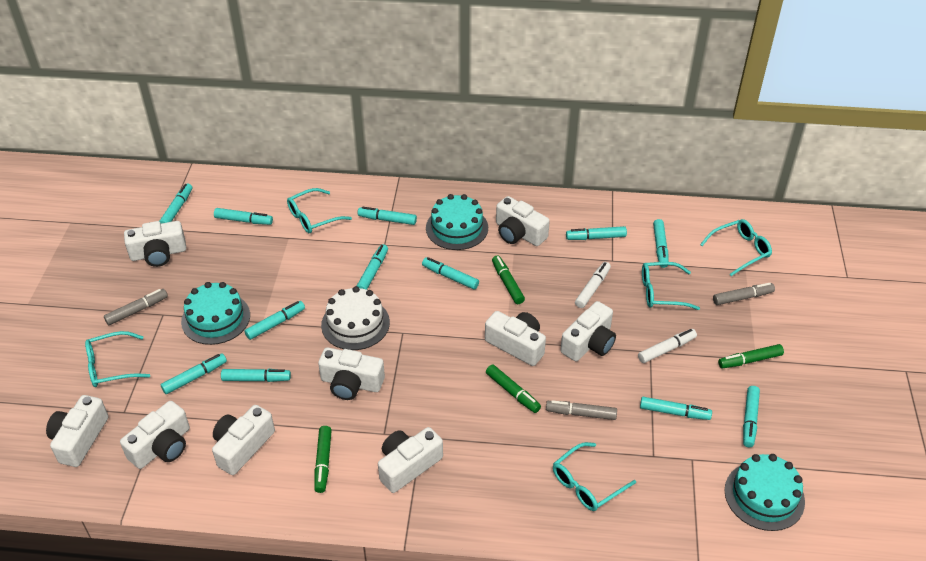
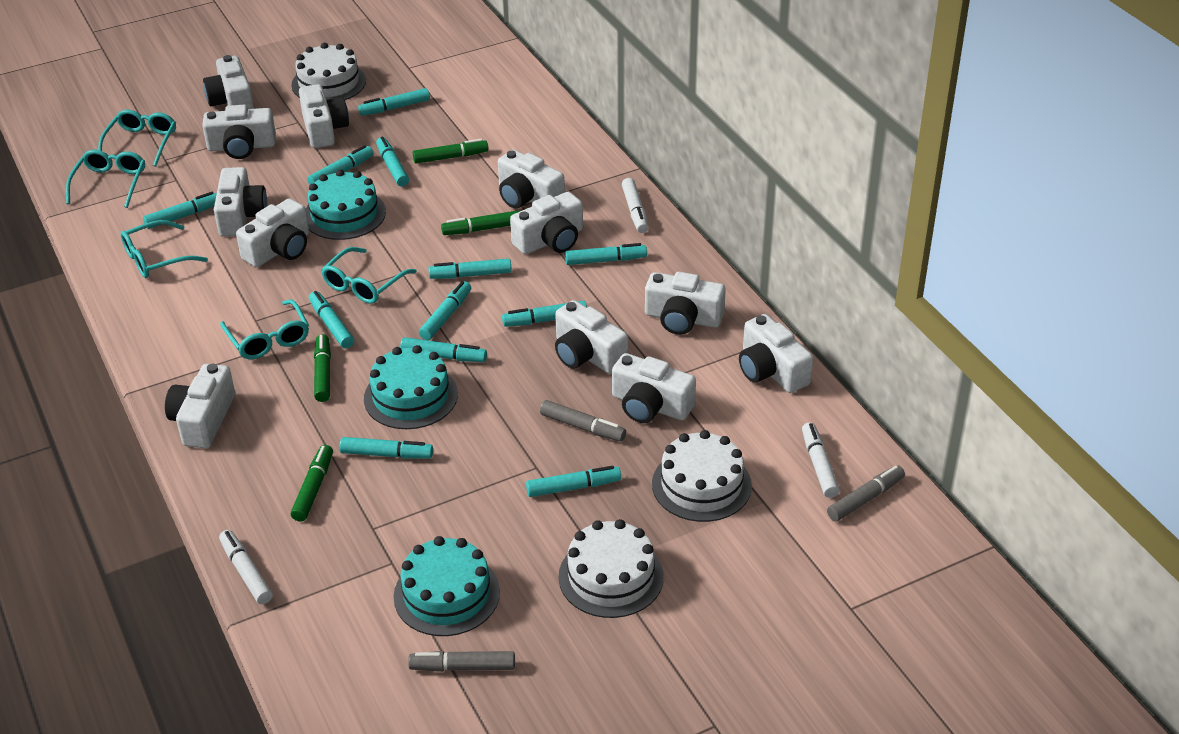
white cake: [321,286,390,350] = 1 -> [291,43,366,100] [558,519,664,618] [652,430,752,522] = 3
white camera: [46,395,108,467] [120,401,190,469] [124,221,186,267] [212,405,275,475] [318,347,385,400] [378,427,443,493] [485,311,546,366] [496,196,550,246] [560,301,616,361] = 9 -> [165,364,235,448] [202,105,276,159] [203,55,254,109] [214,167,267,236] [236,199,309,267] [299,84,349,148] [498,150,565,208] [510,192,583,254] [555,300,628,374] [612,353,696,423] [645,272,726,335] [739,314,813,393] = 12
white marker: [575,262,611,308] [638,329,697,363] = 2 -> [219,530,273,604] [622,178,649,233] [802,422,840,498] = 3

